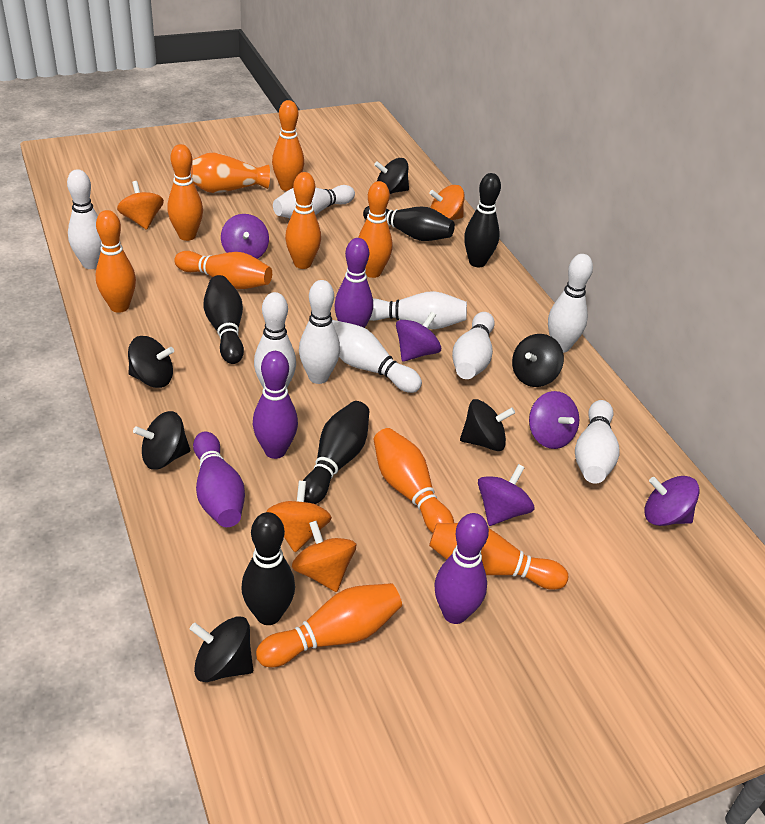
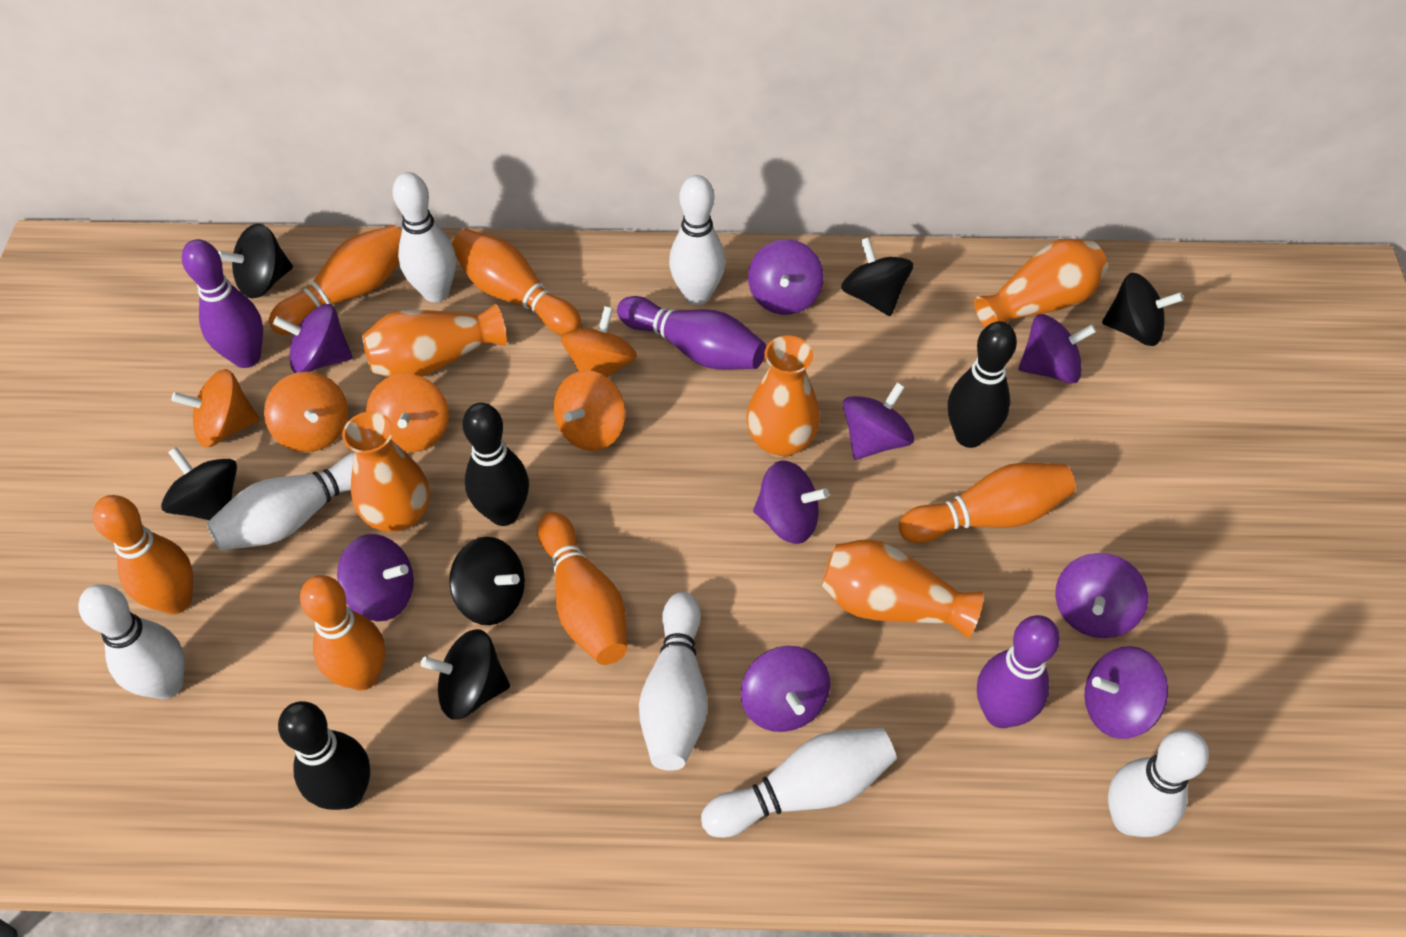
black bowling pin: [203,275,244,364] [241,512,295,625] [303,401,369,504] [363,206,455,241] [464,173,501,268] = 5 -> [278,701,370,810] [462,403,529,526] [948,321,1017,448] = 3
orange bowling pin: [96,210,136,313] [167,144,203,241] [174,251,272,289] [256,583,402,667] [272,100,304,191] [285,172,321,269] [358,181,393,278] [374,428,454,533] [429,523,568,590] = 9 -> [93,495,193,614] [269,225,402,335] [300,575,385,690] [452,229,581,335] [537,512,627,665] [899,463,1076,543] = 6
orange spinning top: [117,181,164,230] [266,481,332,552] [292,521,356,592] [429,185,465,220] = 4 -> [171,369,260,447] [264,372,348,452] [366,374,449,453] [554,370,625,451] [561,306,637,377] = 5
orange vase: [191,153,270,193] = 1 -> [342,412,429,532] [362,304,507,378] [746,336,820,457] [821,539,984,638] [974,239,1108,327] = 5
purple bowling pin: [193,432,245,527] [252,351,298,459] [334,238,373,328] [434,513,489,624] = 4 -> [182,239,263,368] [617,296,766,370] [977,615,1060,728] = 3
purple spinning top: [221,214,269,259] [396,312,441,362] [478,464,534,526] [529,391,579,449] [645,476,700,526] = 5 -> [273,304,353,373] [337,534,414,621] [741,646,830,732] [748,239,823,315] [753,460,829,544] [843,382,914,460] [1019,314,1096,384] [1055,553,1148,638] [1084,646,1168,739] = 9
white bowling pin: [67,169,102,269] [254,292,296,388] [273,185,355,218] [299,280,340,384] [332,320,422,393] [369,291,467,329] [452,312,495,379] [548,254,593,353] [575,400,620,484] = 9 -> [78,584,185,699] [207,452,355,550] [393,172,456,302] [639,592,707,771] [669,175,725,305] [701,728,897,838] [1108,730,1209,837] = 7

